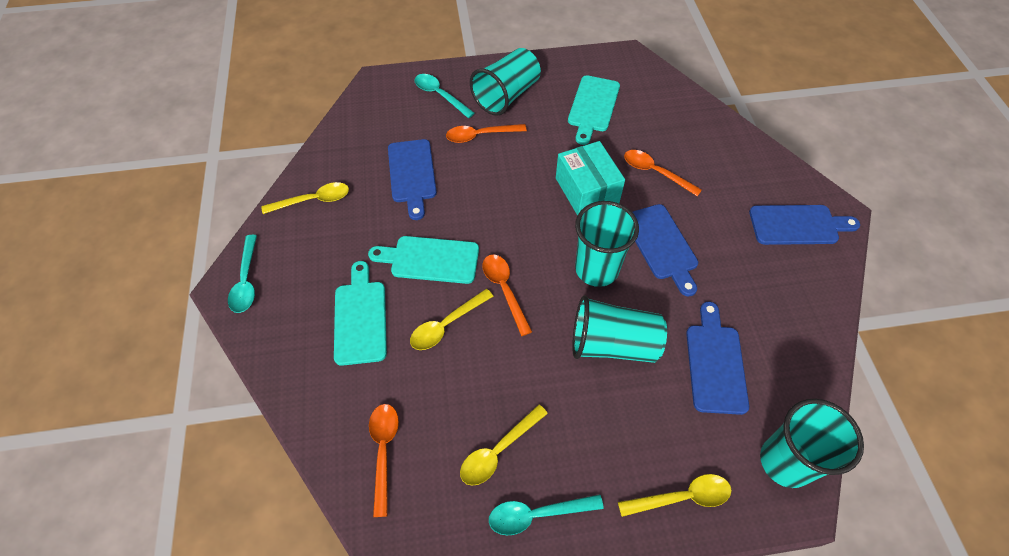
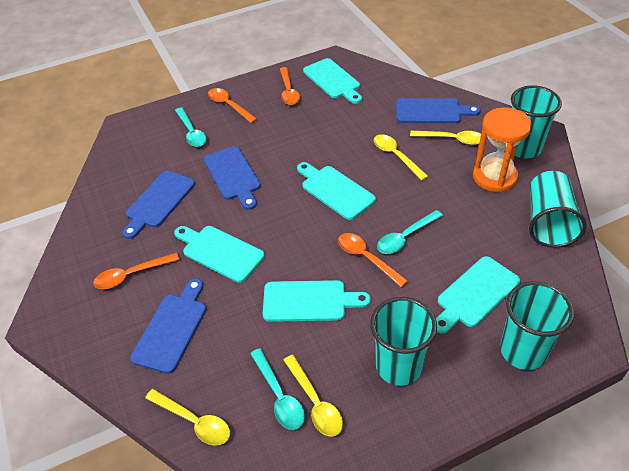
orange hourglass: none = 0 -> [473,108,532,192] = 1
turquoise box: [556,141,625,216] = 1 -> none = 0
turquoise cutting board: [334,261,387,366] [368,236,479,284] [568,75,620,145] = 3 -> [174,226,265,283] [263,280,371,322] [297,162,376,220] [303,58,362,104] [436,256,520,334] = 5

